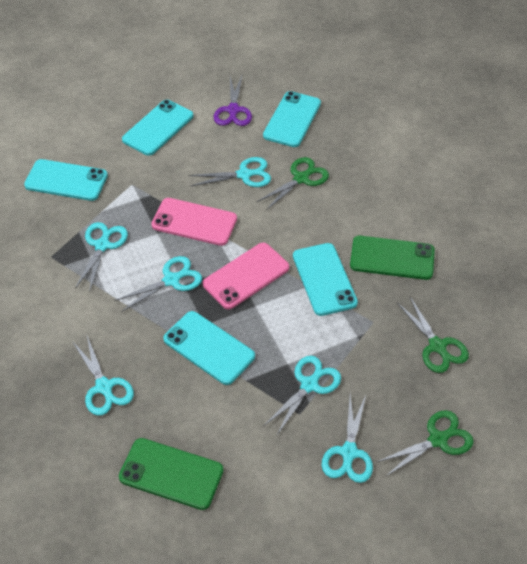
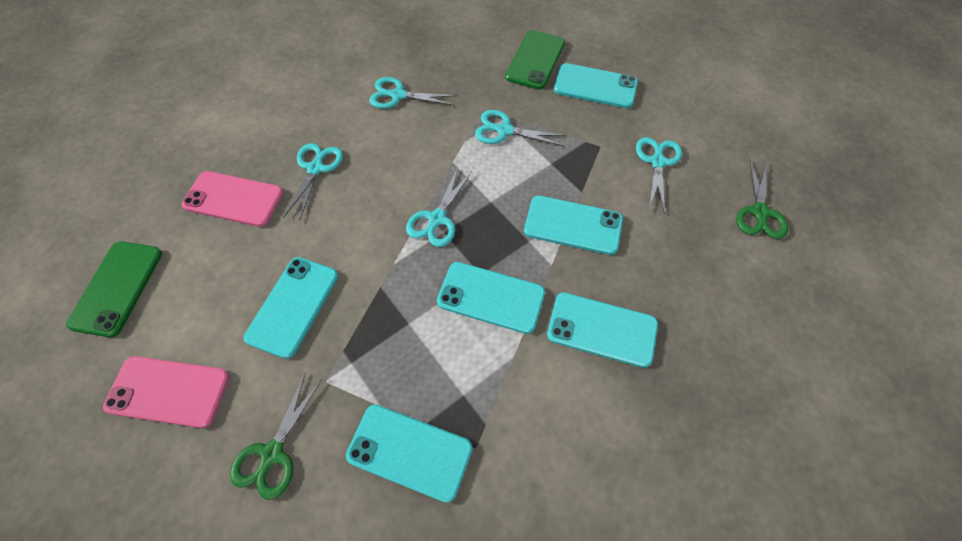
green scissors: [257,157,329,210] [377,410,474,477] [397,297,469,373] = 3 -> [230,374,322,500] [736,160,788,239] = 2
purple scissors: [214,76,252,126] = 1 -> none = 0
turquoise phone: [24,159,108,201] [122,100,194,156] [163,311,255,385] [263,91,321,147] [293,243,358,316] = 5 -> [244,257,338,359] [346,404,473,503] [437,262,545,334] [524,195,623,255] [547,292,658,368] [554,63,638,108] = 6
turquoise scissors: [72,336,134,416] [75,222,128,293] [114,256,202,312] [188,157,271,187] [264,356,341,435] [322,394,373,483] = 6 -> [283,143,343,221] [369,77,457,109] [406,167,472,247] [475,110,566,146] [636,137,682,214] = 5

